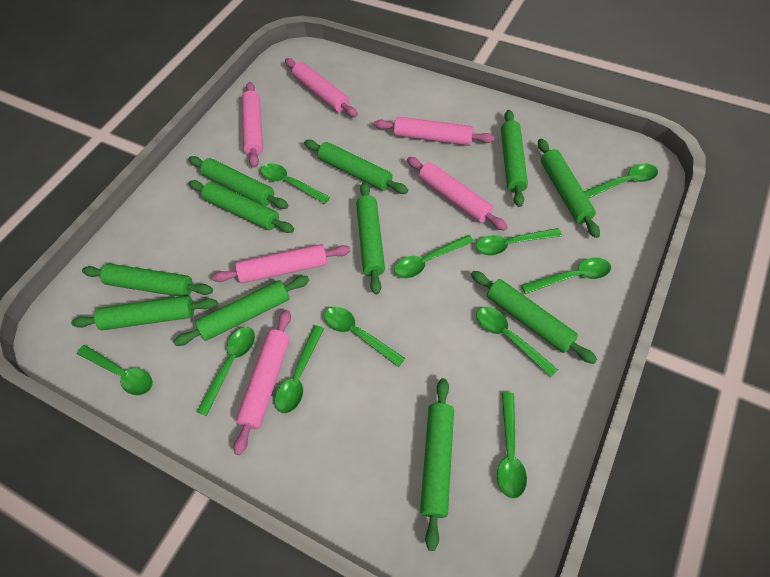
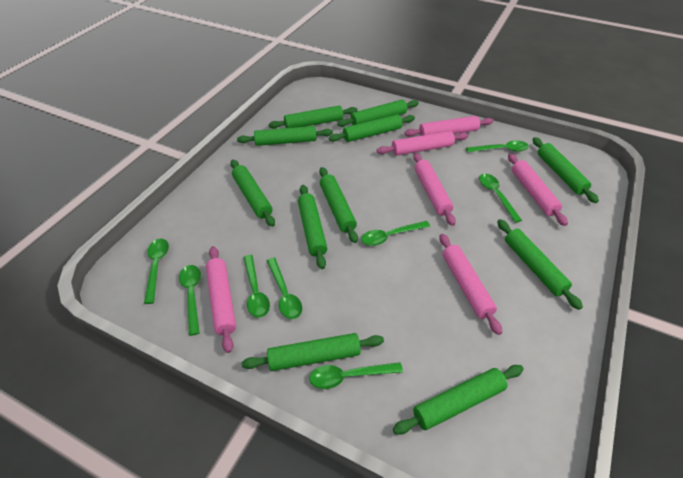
green spoon: [77,345,153,395] [197,327,255,416] [261,163,330,204] [275,325,324,413] [324,307,405,367] [394,235,474,278] [476,228,562,256] [476,307,558,377] [497,392,527,499] [521,258,611,294] [584,164,658,199] = 11 -> [144,238,169,304] [179,265,201,336] [243,255,270,318] [267,258,302,319] [309,362,403,389] [361,221,430,246] [466,140,529,152] [479,174,522,223] = 8

